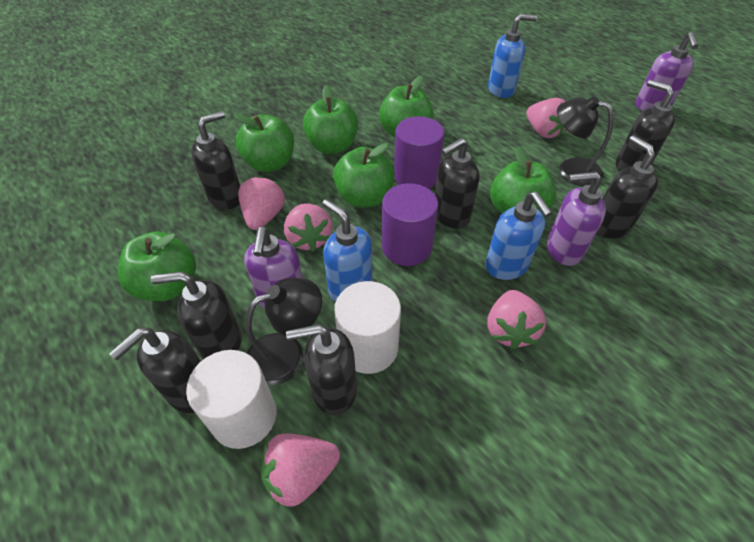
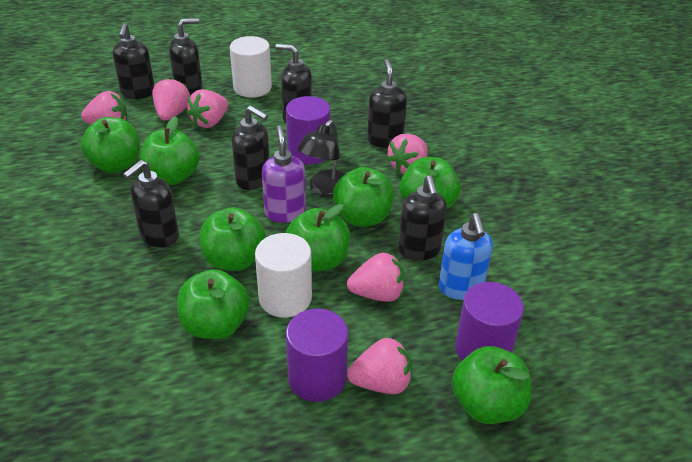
black lamp: [246,278,322,386] [557,96,613,186] = 2 -> [297,120,345,198] = 1
blue soap dispenser: [322,199,372,302] [485,192,552,280] [488,14,537,98] = 3 -> [439,213,493,300] = 1
green apple: [118,232,196,301] [234,114,294,172] [303,85,358,154] [333,143,395,207] [379,76,434,137] [490,147,556,214] = 6 -> [81,117,140,173] [140,116,200,185] [177,269,250,339] [200,207,266,271] [285,204,350,271] [333,167,394,227] [400,157,460,209] [452,346,532,424] = 8
pink strawberry: [238,176,285,230] [261,433,340,508] [284,203,332,252] [487,290,546,350] [526,98,566,138] = 5 -> [81,91,127,124] [152,78,190,121] [187,89,228,128] [347,253,405,302] [347,338,412,394] [386,134,428,174] = 6
purple cylinder: [382,183,438,266] [394,116,444,189] = 2 -> [286,96,330,165] [286,308,348,402] [455,282,524,361] = 3
purple soap dispenser: [244,227,303,309] [547,172,606,266] [635,32,698,111] = 3 -> [262,126,306,223] = 1

